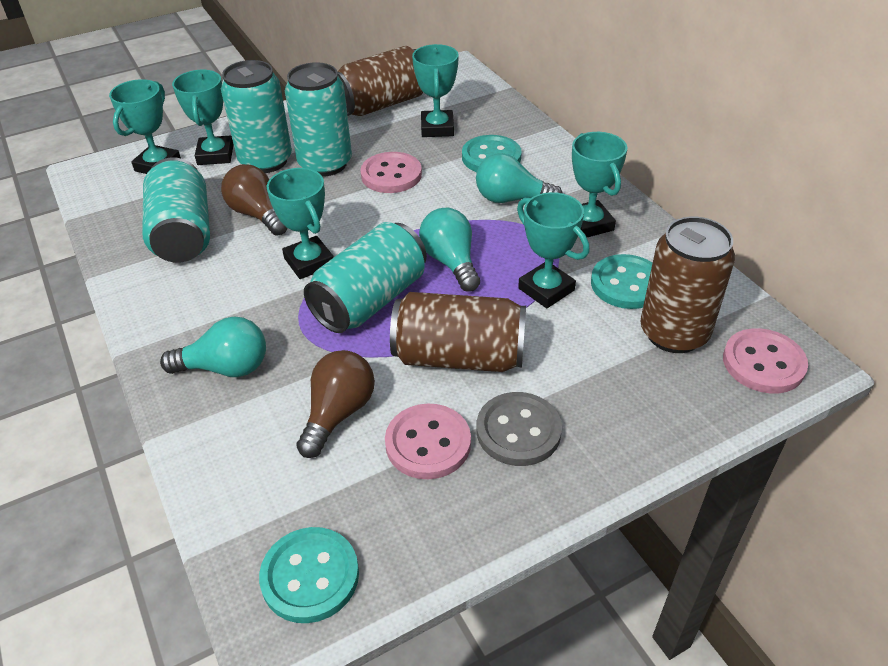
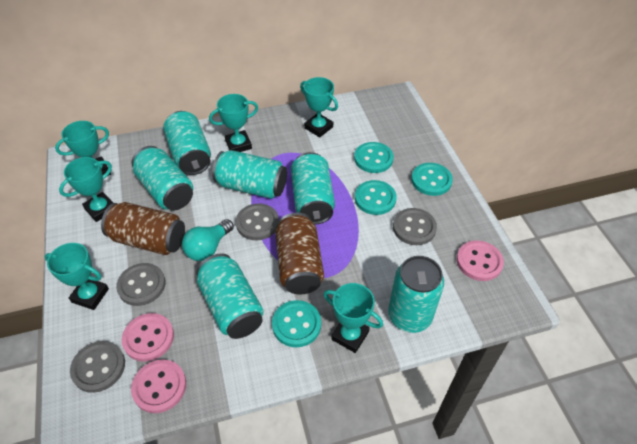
brown can: [337,46,423,116] [390,292,526,372] [640,217,735,353] = 3 -> [101,202,185,255] [275,213,324,294] = 2
brown light bulb: [221,164,288,236] [296,350,375,458] = 2 -> none = 0
grey button: [477,392,562,466] = 1 -> [70,341,125,393] [116,263,165,306] [236,203,279,240] [393,208,437,245] = 4
turquoise button: [259,527,359,623] [462,135,522,172] [591,254,652,309] = 3 -> [272,300,321,347] [354,142,394,173] [355,180,397,215] [411,163,453,196] = 4
turquoise can: [142,157,210,263] [221,60,292,173] [285,62,352,176] [304,222,427,333] = 4 -> [132,146,193,210] [163,111,211,175] [196,253,264,339] [212,150,287,199] [291,152,335,225] [388,256,444,333] = 6
turquoise light bulb: [160,317,266,377] [419,208,480,292] [476,153,563,203] = 3 -> [182,219,234,261] = 1

